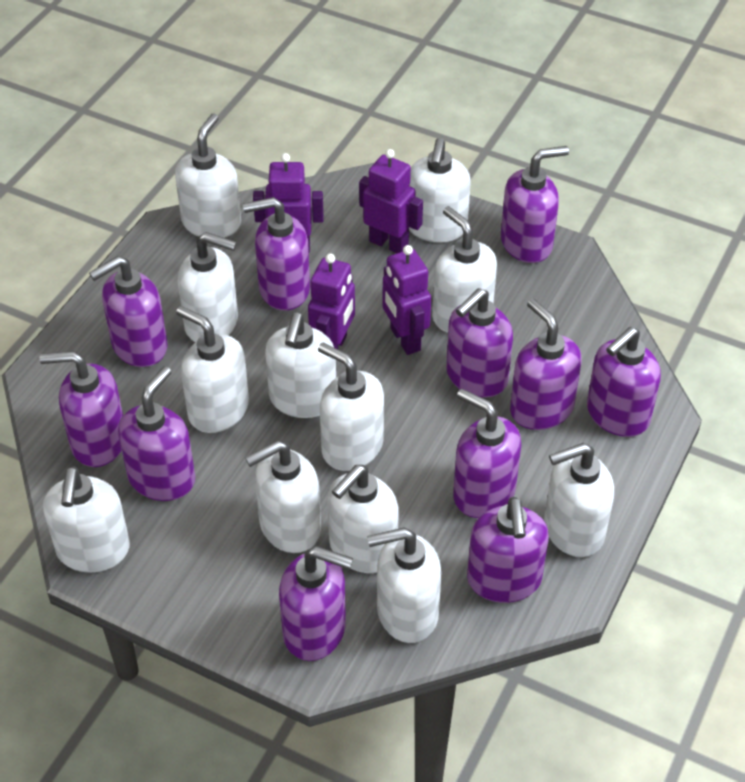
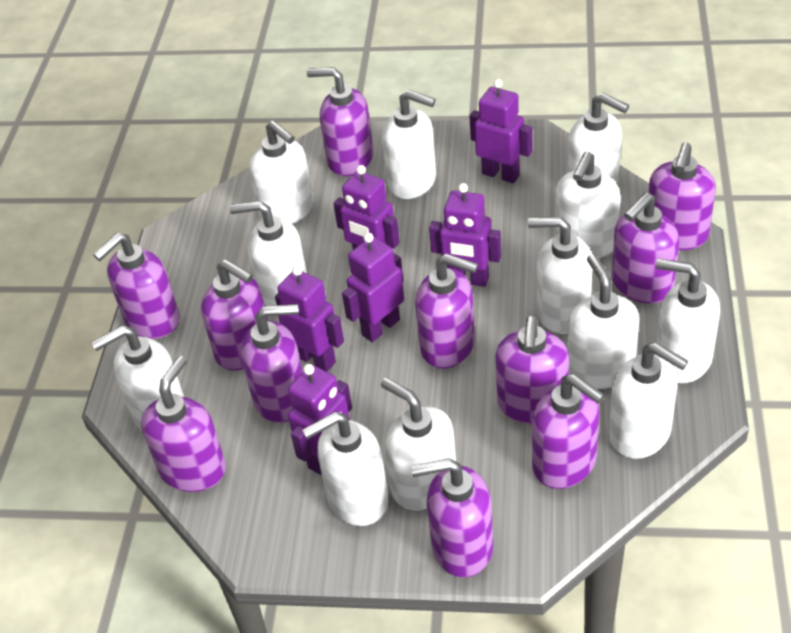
purple robot: [253,153,324,253] [308,254,355,349] [359,149,423,253] [382,245,431,355] = 4 -> [275,265,344,372] [288,364,352,475] [333,165,400,250] [342,233,404,342] [429,183,501,287] [469,79,532,183] = 6

